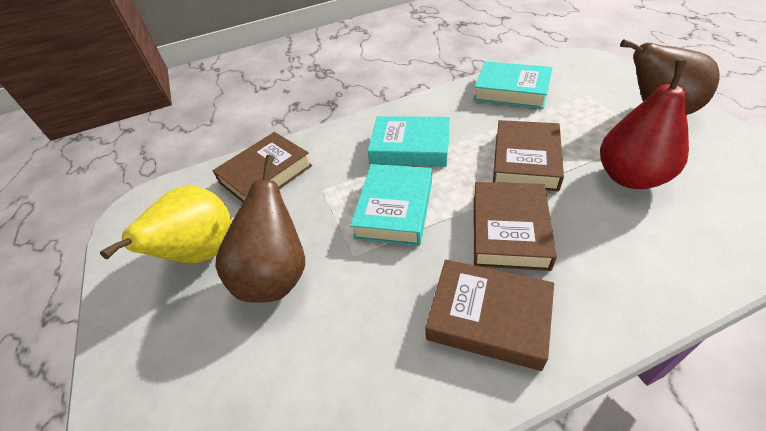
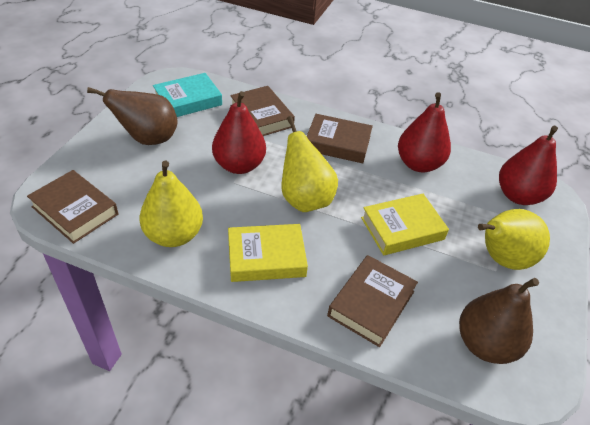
red pear: [600,60,689,189] = 1 -> [212,91,266,174] [398,92,451,172] [499,126,558,205] = 3
turquoise book: [350,164,432,246] [368,116,450,167] [474,61,553,109] = 3 -> [153,73,222,117] = 1
yellow book: none = 0 -> [228,224,308,282] [361,194,449,255] = 2
yellow pear: [100,186,231,263] = 1 -> [140,161,203,247] [282,116,338,212] [478,209,550,270] = 3

